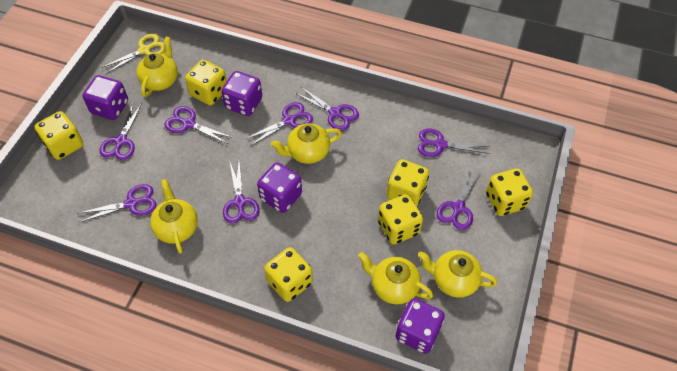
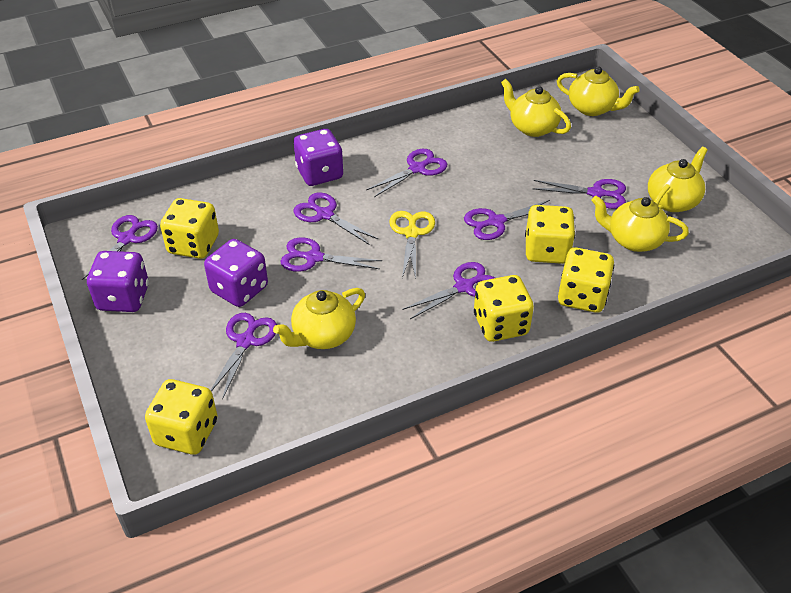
purple dice: [82,75,128,120] [221,71,262,116] [257,162,302,213] [395,298,445,354] = 4 -> [87,251,149,312] [204,239,268,307] [294,129,343,186] = 3
yellow dice: [34,111,83,160] [185,60,227,105] [264,247,313,302] [378,194,423,245] [387,159,429,206] [486,168,533,216] = 6 -> [145,379,218,455] [160,198,219,259] [474,275,534,342] [525,205,575,264] [558,247,614,313] = 5

